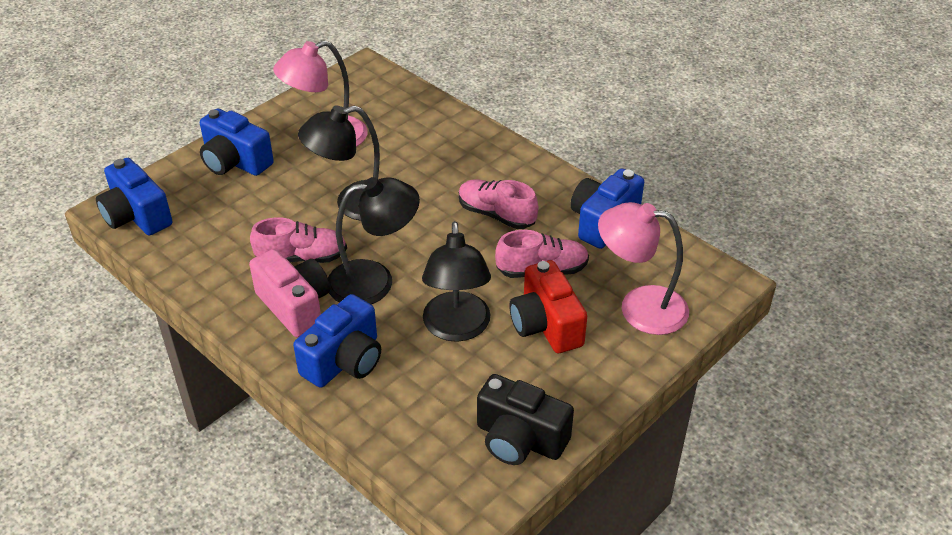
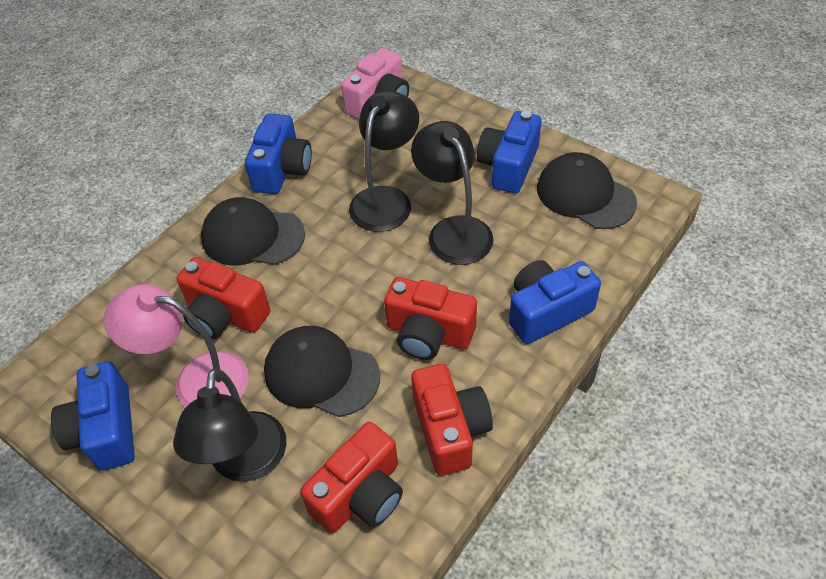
black camera: [477,374,574,465] = 1 -> none = 0
black cap: none = 0 -> [201,197,305,265] [264,326,380,417] [537,152,637,229] = 3
pink lamp: [273,40,368,147] [598,202,689,335] = 2 -> [104,284,249,407] = 1
pink shoe: [250,217,347,263] [459,180,538,229] [495,230,589,278] = 3 -> none = 0
red camera: [509,260,587,353] = 1 -> [177,257,271,339] [300,422,403,533] [384,277,477,360] [411,364,493,476] = 4

